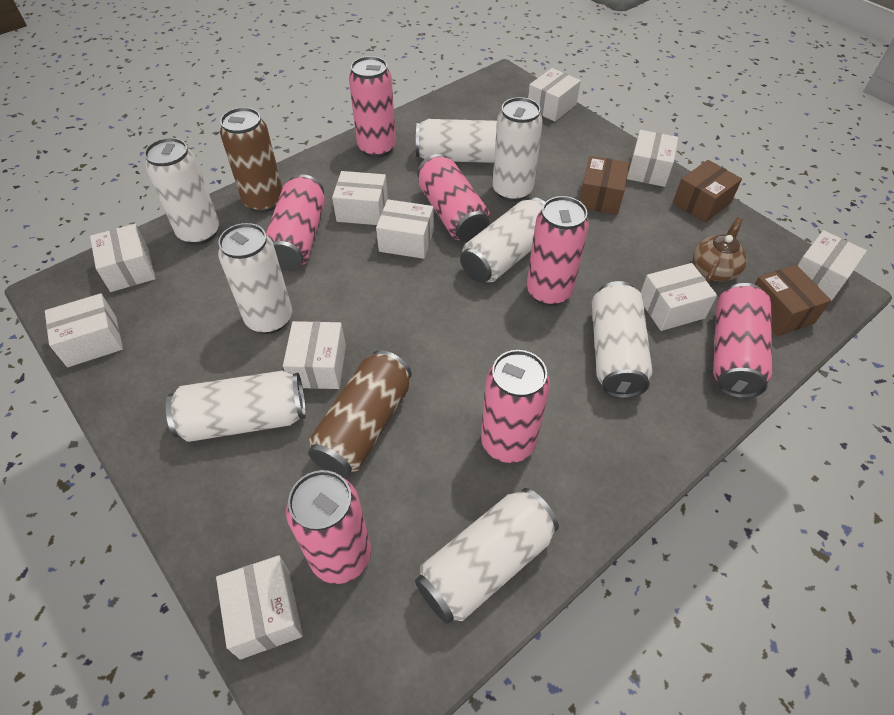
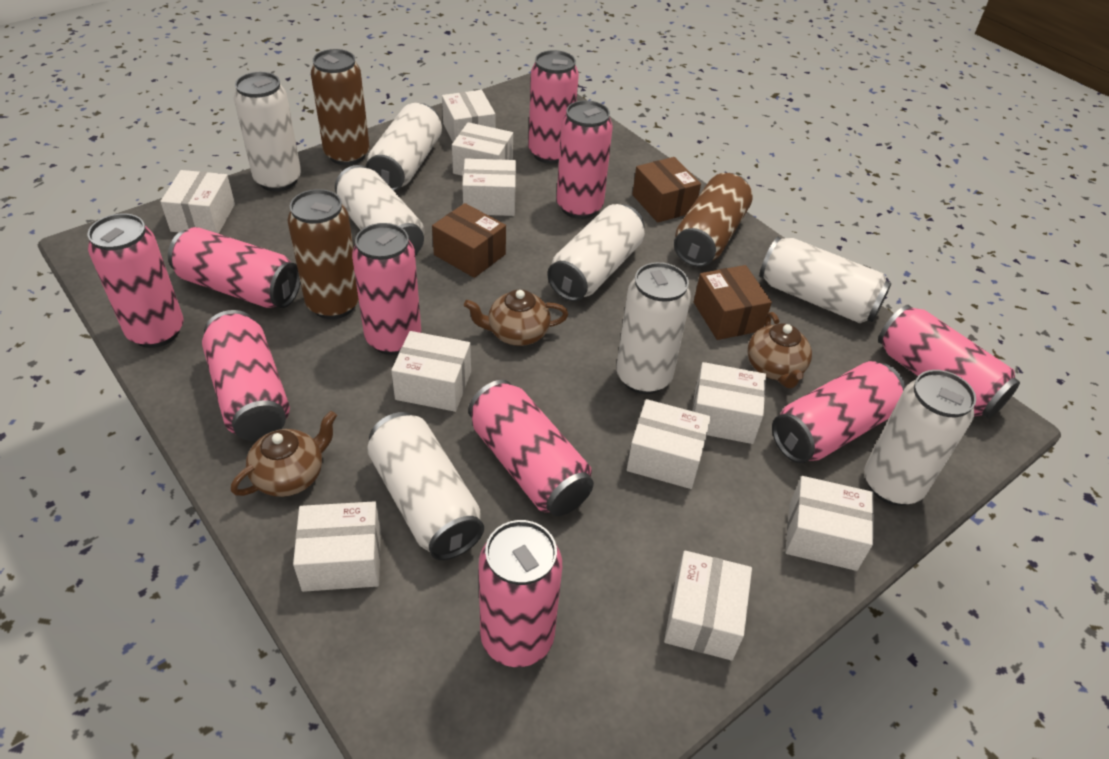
brown can: [220,107,282,213] [308,350,412,477] = 2 -> [287,189,359,319] [311,49,370,165] [674,173,753,267] = 3
brown teapot: [693,217,747,284] = 1 -> [231,411,337,497] [464,289,568,346] [747,312,812,388] = 3
pink can: [266,174,325,271] [286,470,371,584] [349,56,396,158] [417,154,490,242] [481,350,550,463] [527,196,589,306] [713,283,772,399] = 7 -> [88,213,184,348] [168,227,301,308] [202,310,290,441] [352,223,421,355] [468,380,594,516] [479,520,562,667] [528,50,579,164] [557,100,613,219] [772,361,906,463] [878,305,1020,418] = 10

